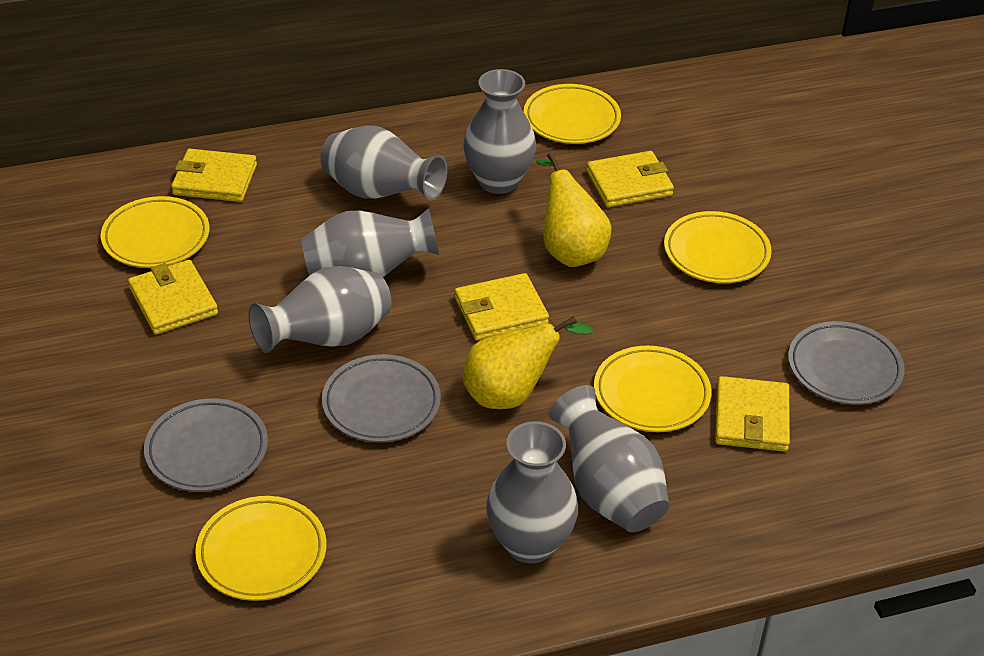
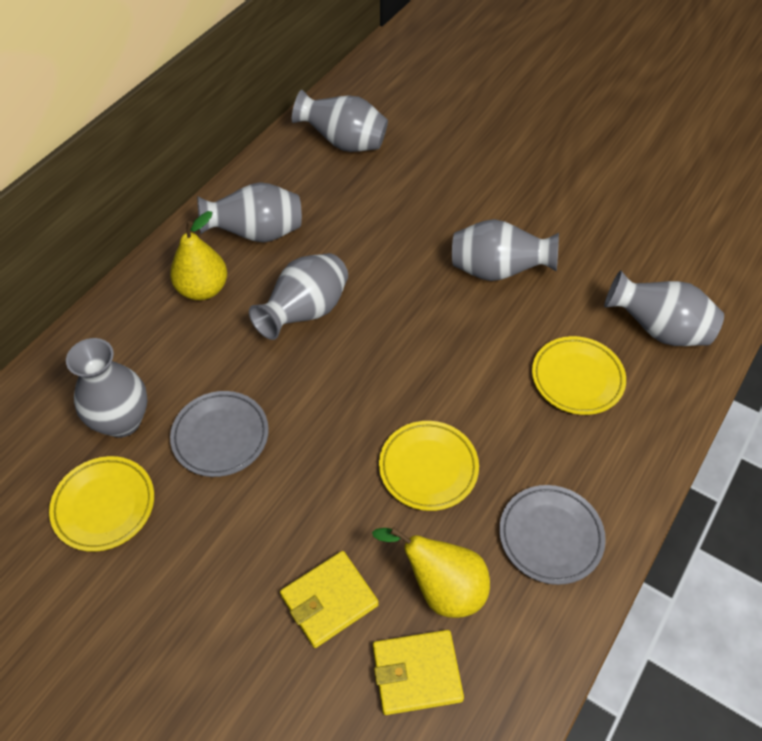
grey plate: [144,398,268,492] [322,354,441,442] [788,321,905,405] = 3 -> [170,391,269,477] [499,485,606,585] = 2
yellow plate: [101,196,209,268] [195,496,327,601] [524,84,621,144] [594,346,712,432] [664,211,772,283] = 5 -> [49,456,154,552] [379,421,479,511] [532,336,626,415] = 3
yellow wallet: [128,260,218,335] [171,149,257,202] [455,273,549,341] [586,151,674,207] [715,376,790,452] = 5 -> [280,551,379,648] [373,630,464,715] = 2

